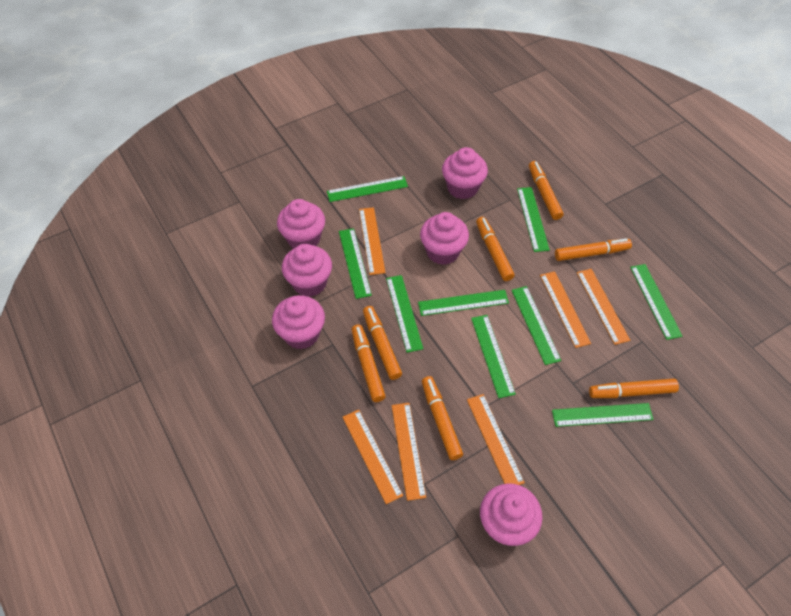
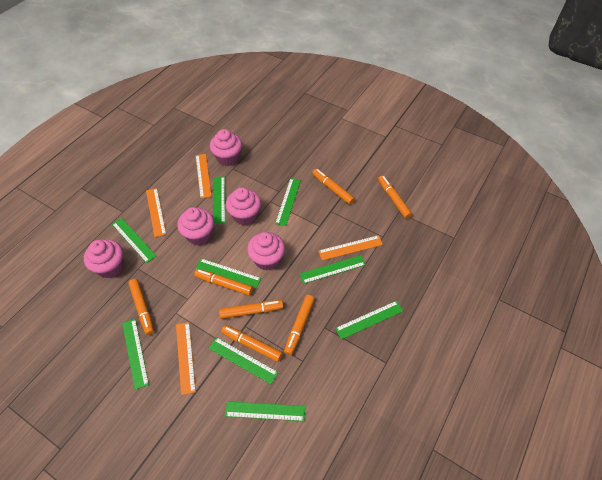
orange ruler: [343,410,403,504] [359,207,386,275] [392,403,426,501] [467,394,525,485] [540,271,591,348] [577,269,630,345] = 6 -> [146,188,166,237] [176,322,196,395] [195,154,212,198] [318,235,383,261] = 4
pink cupcake: [272,295,325,349] [277,199,325,248] [282,244,332,297] [420,212,469,265] [442,147,488,199] [480,483,543,546] = 6 -> [84,239,124,278] [177,207,214,245] [210,129,242,166] [226,187,261,225] [247,232,285,270] = 5

